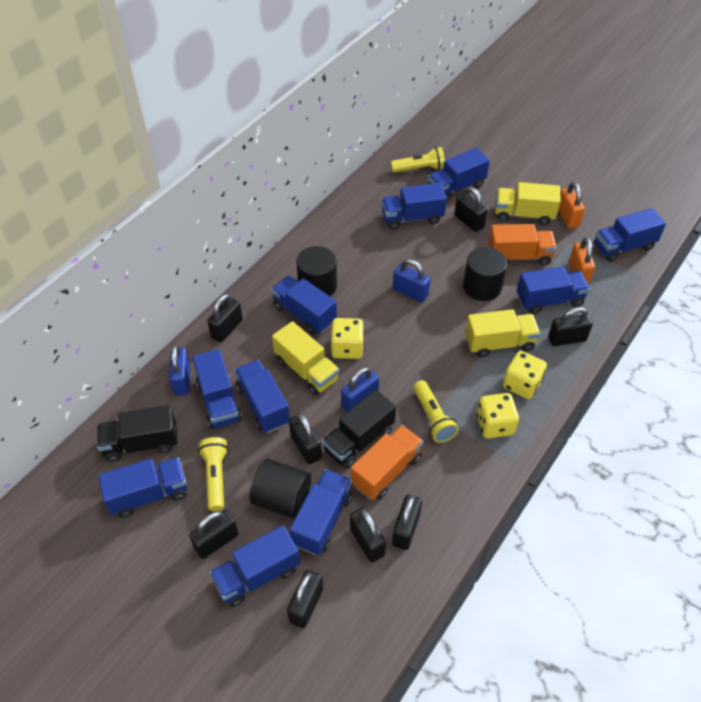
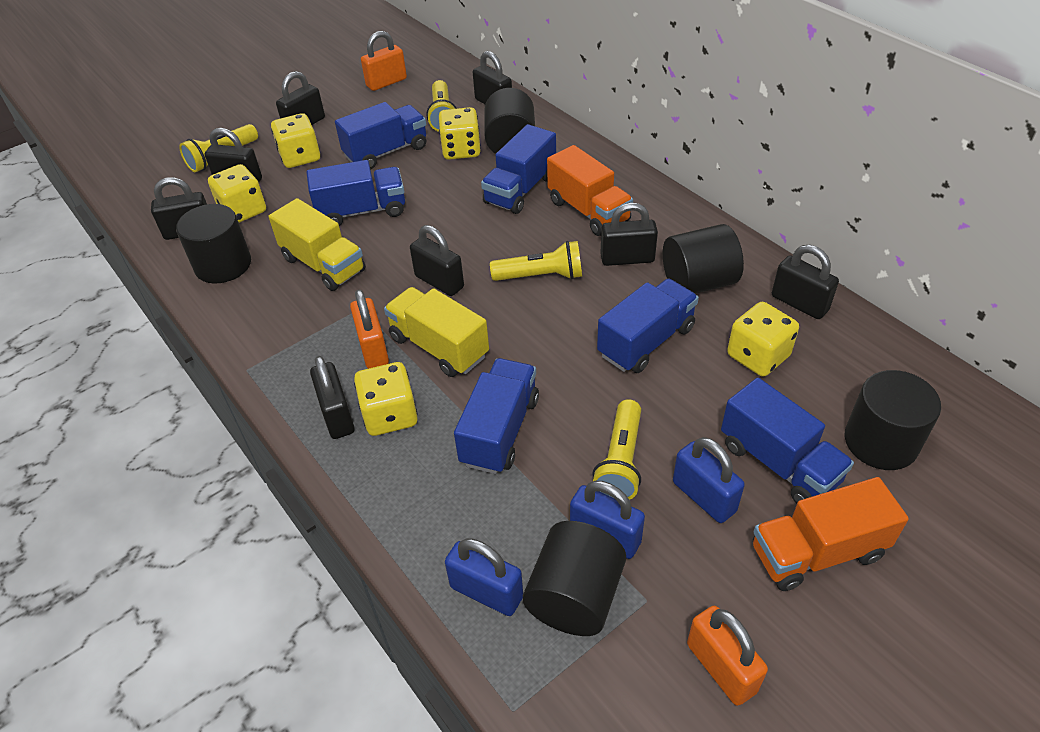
black cylinder: [250,458,311,518] [296,246,337,296] [463,247,507,301] = 3 -> [176,204,251,284] [484,88,535,154] [523,521,626,636] [663,224,744,294] [845,370,941,470] = 5
black truck: [97,405,178,462] [322,389,396,469] = 2 -> none = 0
blue truck: [98,457,187,518] [192,349,242,429] [210,525,300,607] [235,360,290,433] [271,275,337,335] [289,469,353,555] [381,183,447,230] [428,148,490,202] [517,267,590,314] [594,208,666,262] = 10 -> [306,160,405,226] [335,102,426,169] [454,358,539,474] [481,124,556,214] [597,279,699,373] [721,378,854,503] = 6
orange padlock: [558,182,585,228] [569,237,595,284] = 2 -> [350,289,389,369] [361,31,407,91] [687,606,768,706] = 3
yellow dice: [330,318,364,359] [477,393,519,438] [503,351,547,399] = 3 -> [208,164,266,223] [271,113,320,168] [354,362,418,436] [439,107,481,160] [727,302,799,377] = 5
yellow flashlight: [198,437,229,511] [391,147,445,173] [413,380,459,443] = 3 -> [179,124,258,172] [426,80,457,132] [490,241,582,281] [592,399,641,500] = 4
yellow truck: [272,321,340,396] [465,309,540,358] [495,182,561,225] = 3 -> [268,198,366,291] [384,287,489,377] = 2

